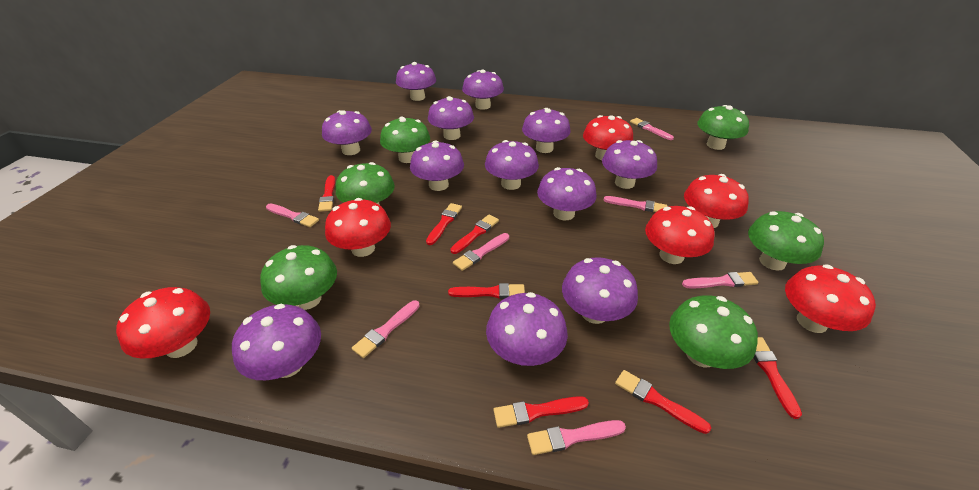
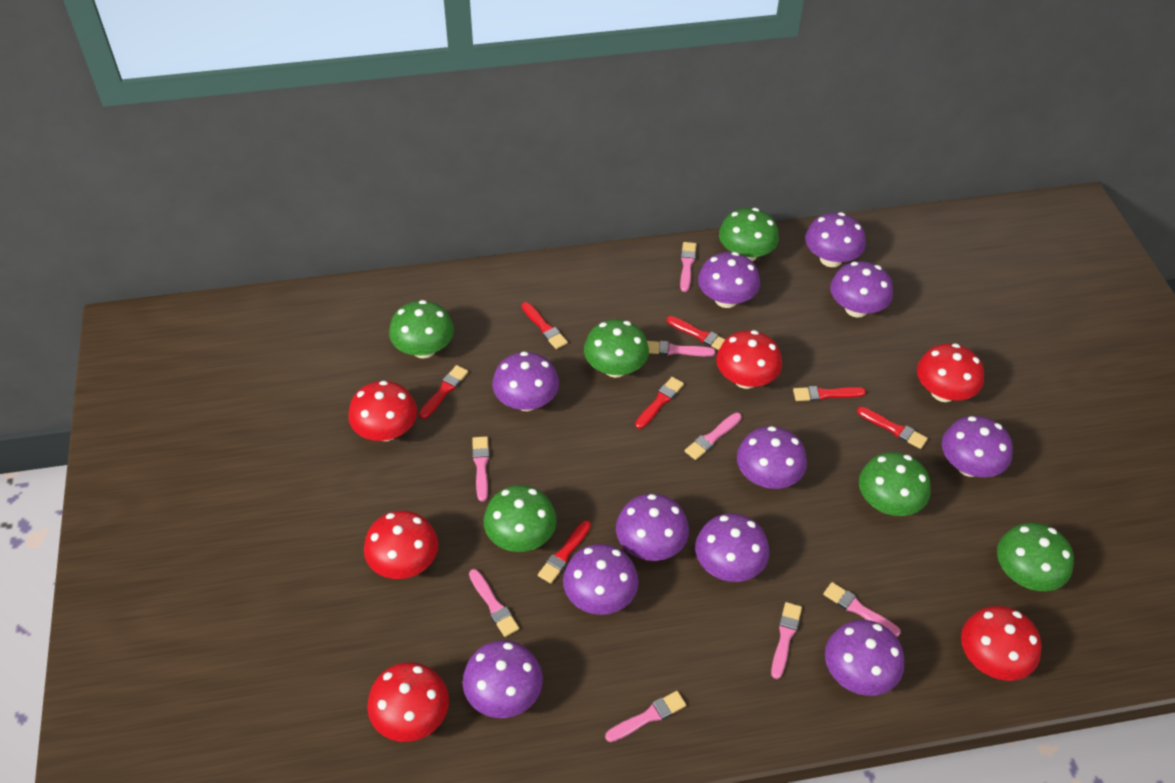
pink brush: [266,203,319,227] [352,300,420,358] [453,233,509,271] [527,420,626,455] [604,196,667,212] [630,118,674,140] [682,272,758,288] = 7 -> [469,569,519,637] [472,436,489,501] [605,691,686,742] [647,341,715,357] [680,242,697,292] [685,413,742,460] [771,602,802,679] [823,582,901,637] = 8
purple mushroom: [232,304,321,380] [322,110,372,155] [396,62,436,101] [410,140,464,191] [428,96,474,140] [462,70,504,110] [485,140,539,190] [486,292,568,366] [522,108,571,153] [537,167,597,220] [562,257,638,324] [602,140,657,189] = 12 -> [462,640,543,718] [492,351,559,411] [563,544,639,615] [616,494,689,561] [695,513,769,582] [698,252,760,308] [737,426,807,489] [805,212,866,267] [825,620,904,696] [830,261,893,318] [942,416,1013,477] = 11

